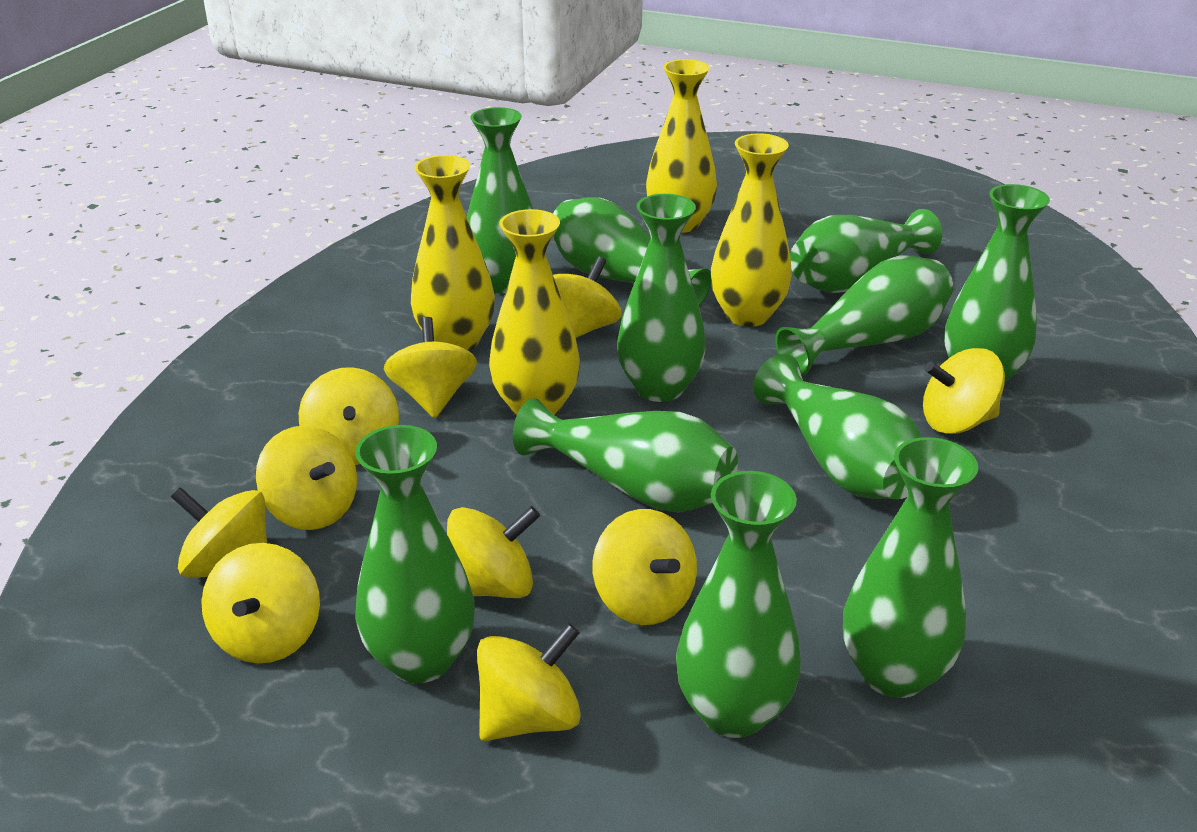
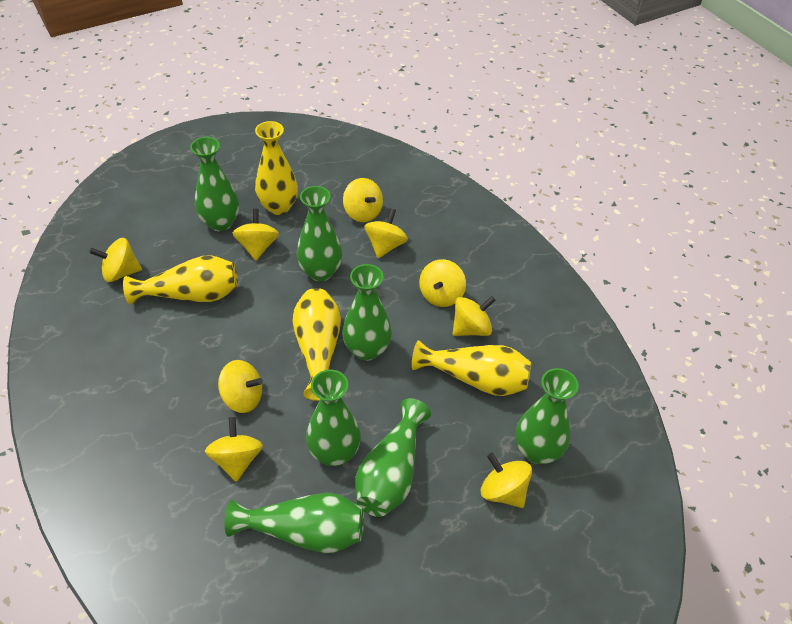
green vase: [355,425,475,683] [467,107,533,294] [513,398,738,512] [553,197,711,306] [617,194,706,402] [676,471,801,738] [753,354,922,499] [775,255,953,376] [790,209,942,293] [843,437,978,698] [944,184,1050,383] = 11 -> [190,137,239,231] [224,493,364,553] [297,186,342,281] [306,370,361,466] [342,264,392,361] [355,398,431,517] [515,368,579,464] = 7
yellow spinning top: [171,487,267,578] [201,543,320,663] [256,426,357,530] [299,367,399,465] [384,317,477,418] [447,506,540,598] [477,623,581,741] [553,256,622,338] [592,509,697,625] [923,348,1005,434] = 10 -> [89,238,142,282] [205,417,263,482] [218,360,263,413] [233,208,279,260] [343,178,383,222] [364,208,408,258] [419,259,466,307] [452,296,496,336] [481,453,532,508] = 9

